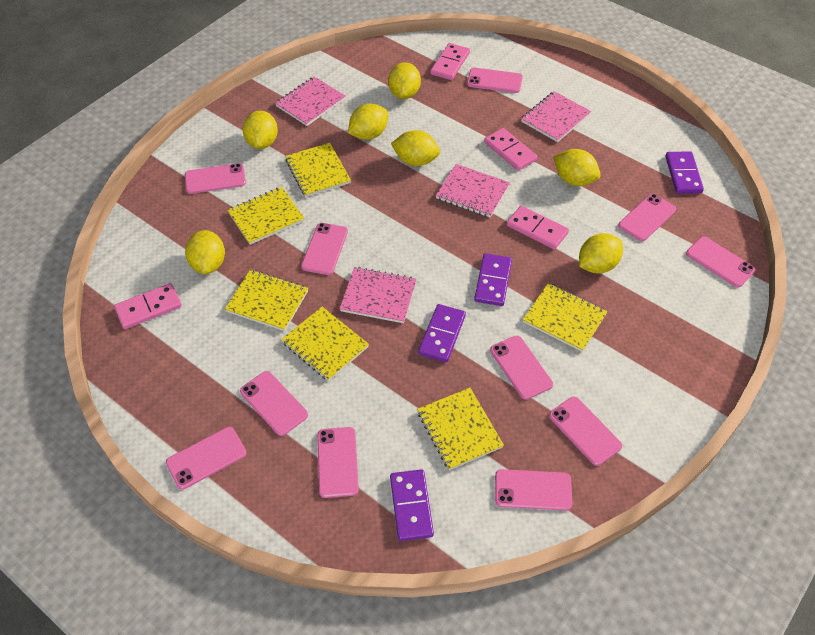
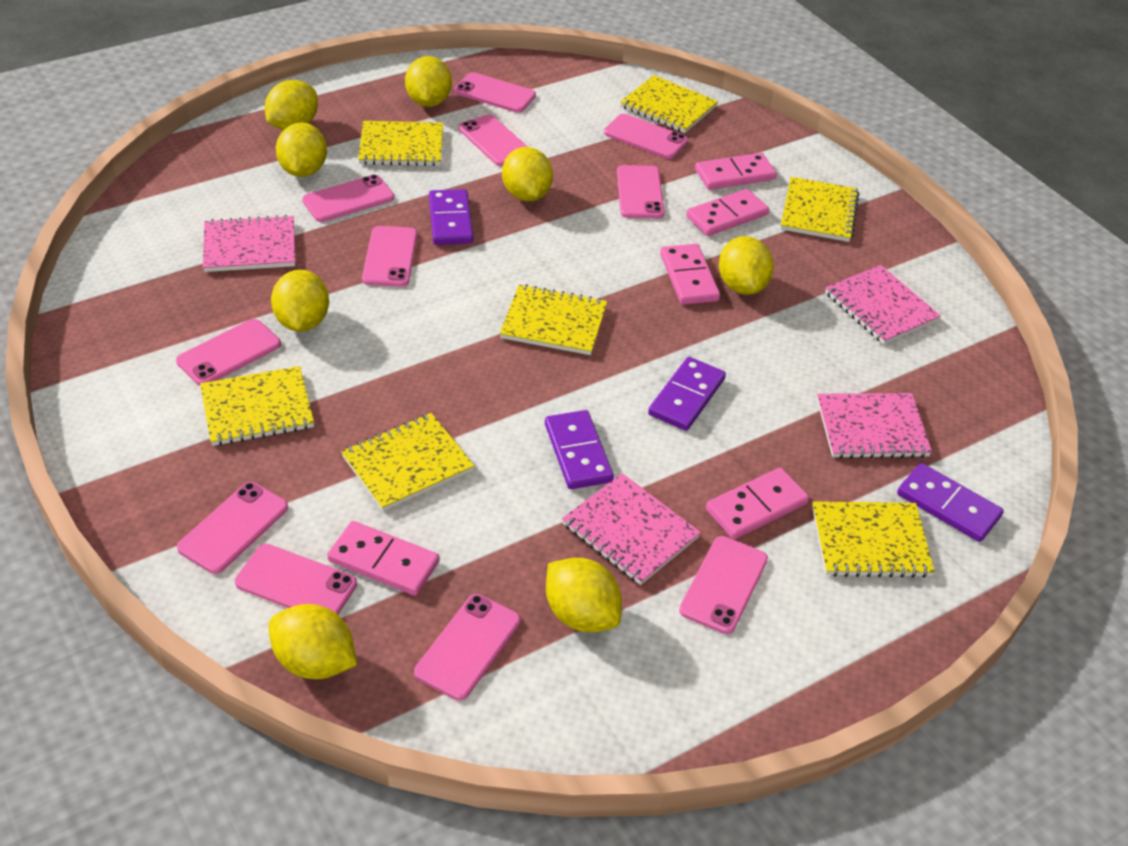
pink domino: [114,283,182,329] [430,43,470,80] [484,128,538,171] [507,206,569,250] = 4 -> [327,521,439,596] [660,244,720,305] [686,189,769,236] [695,153,777,190] [706,468,809,539] = 5
yellow lemon: [185,230,225,274] [243,111,278,149] [348,103,388,140] [388,62,421,99] [391,130,440,166] [553,149,601,186] [579,233,623,274] = 7 -> [265,80,318,130] [269,604,357,679] [271,270,329,332] [276,123,327,177] [405,56,452,107] [502,147,553,201] [546,558,622,632] [719,236,774,295] = 8
yellow notebook: [225,269,308,331] [227,187,305,245] [281,307,369,381] [285,143,351,197] [417,388,504,470] [523,283,608,352] = 6 -> [200,366,314,446] [341,413,474,511] [358,121,443,166] [500,284,607,355] [620,75,718,133] [781,177,859,242] [812,501,935,578] = 7

